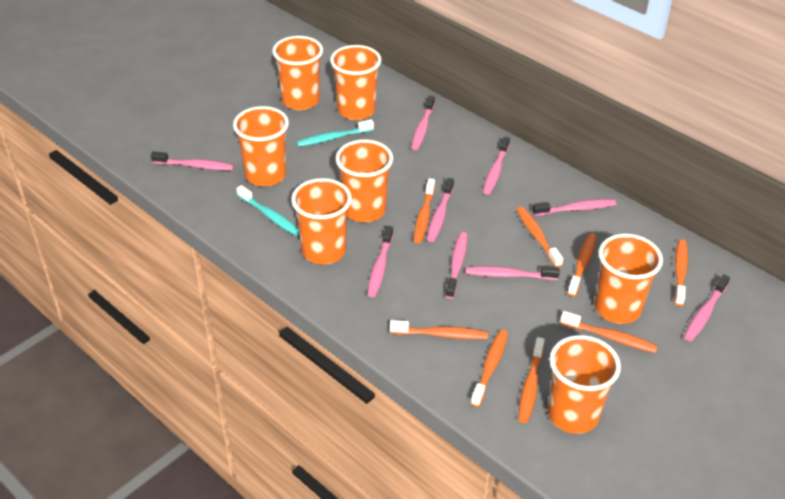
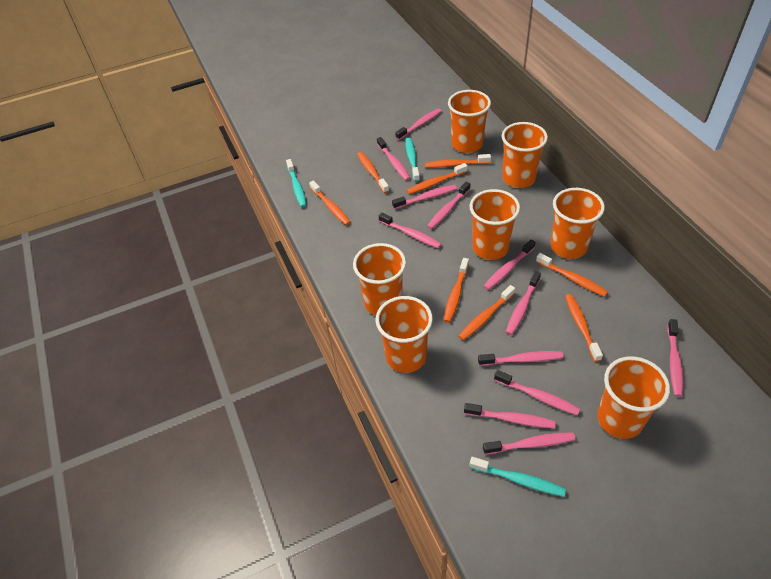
pink toothbrush: [151,152,234,171] [367,226,393,297] [411,96,435,150] [427,178,454,242] [446,232,467,299] [466,266,560,280] [483,137,510,195] [532,199,616,216] [684,274,730,341] = 9 -> [377,137,410,181] [379,212,441,248] [392,185,457,209] [395,108,442,140] [427,182,470,229] [464,403,556,429] [478,351,563,366] [483,239,536,290] [483,432,575,455] [494,370,580,415] [506,271,541,335] [667,319,683,397] = 12
turquoise toothbrush: [237,185,300,236] [297,119,374,147] = 2 -> [286,159,307,207] [405,138,420,182] [469,457,566,497] = 3

